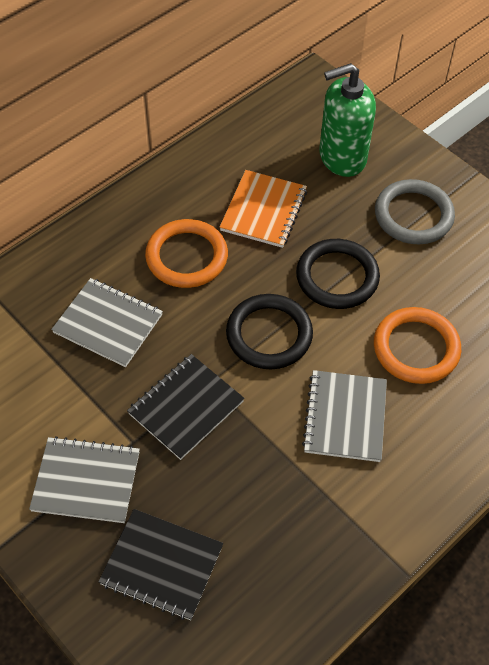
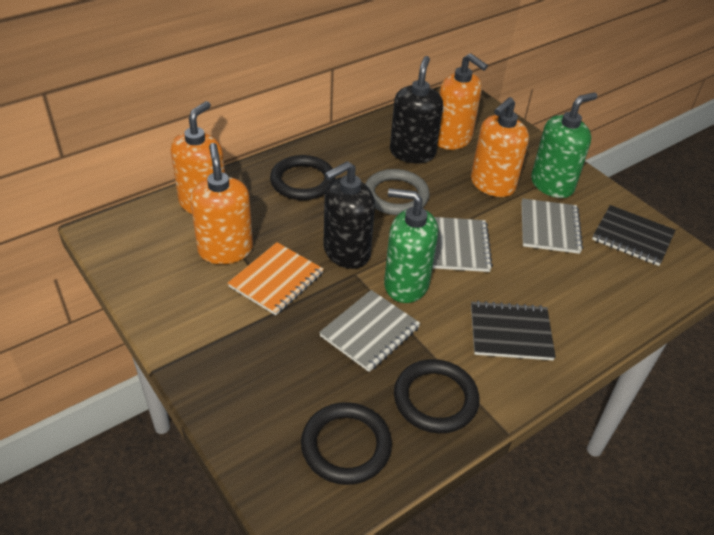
black ring: [226,294,313,369] [296,239,380,309] = 2 -> [270,155,336,200] [301,402,392,485] [394,359,479,433] = 3
black soap dispenser: none = 0 -> [323,161,375,269] [390,56,443,163] = 2
green soap dispenser: [319,63,376,177] = 1 -> [384,188,438,303] [531,93,597,198] = 2
orange ring: [145,219,228,288] [374,307,461,384] = 2 -> none = 0
orange soap dispenser: none = 0 -> [170,101,225,214] [190,143,253,264] [437,53,488,150] [471,97,529,197] = 4

